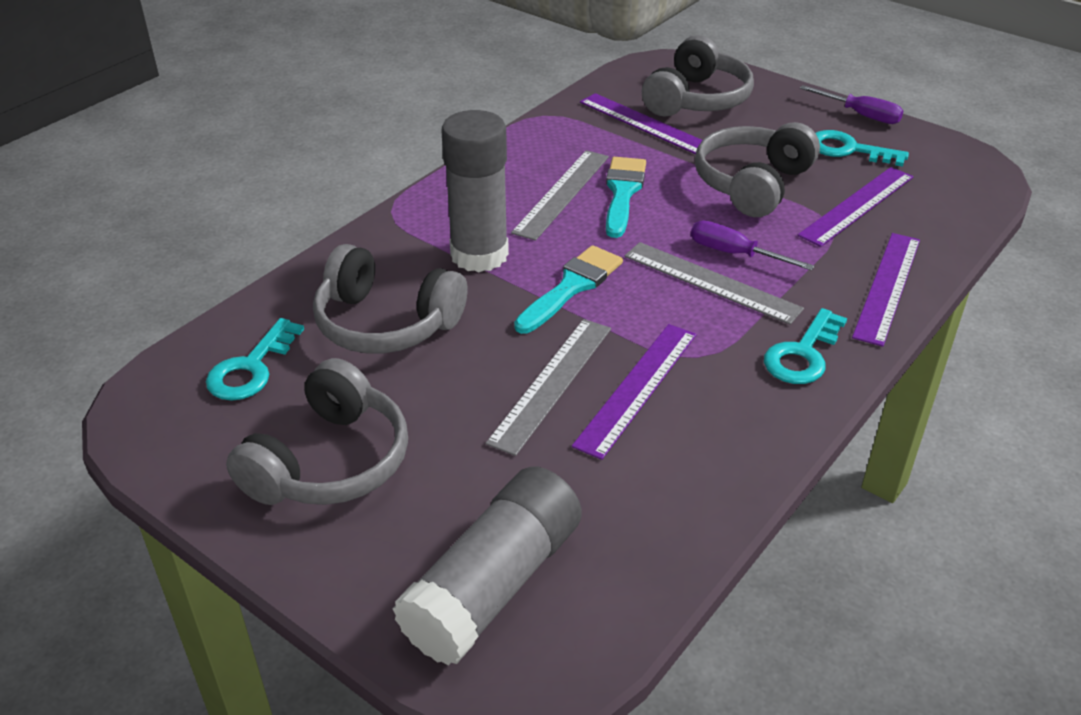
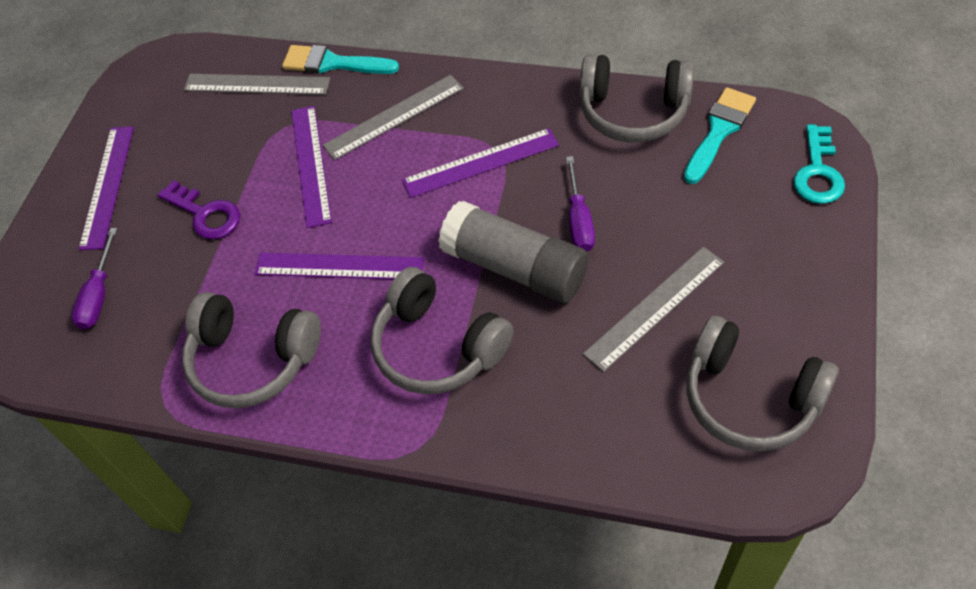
grey glue stick: [393,466,582,666] [441,110,509,272] = 2 -> [438,201,589,303] = 1
purple key: none = 0 -> [158,180,240,239] = 1
turquoise key: [206,318,304,401] [764,308,847,384] [816,130,909,167] = 3 -> [793,125,845,204] = 1

